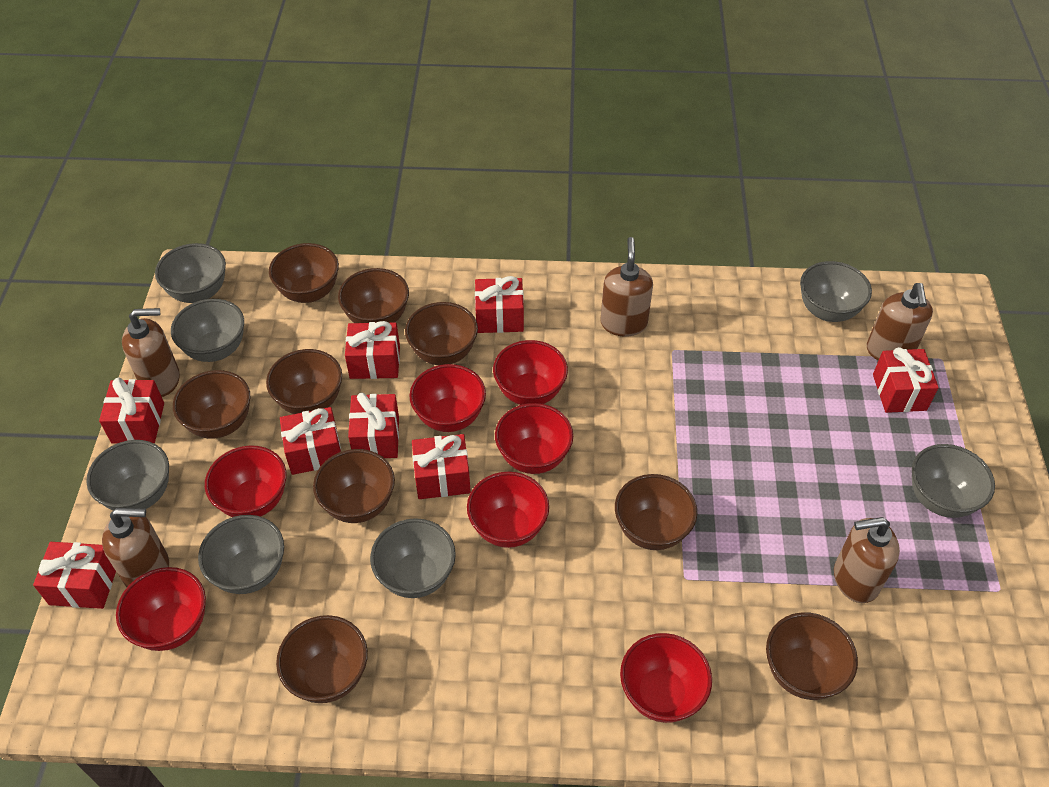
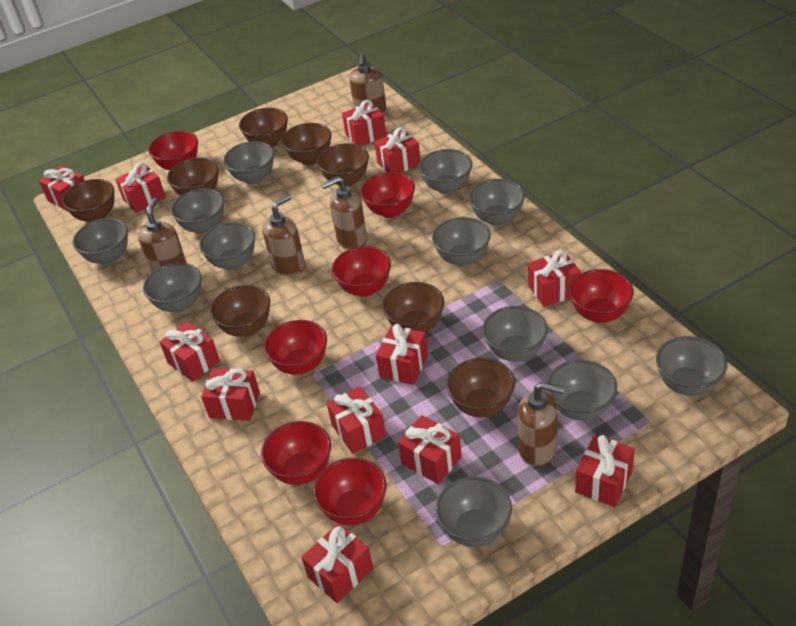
brown bowl: [173,370,250,439] [266,349,342,414] [269,243,339,303] [276,615,368,703] [313,449,395,523] [338,268,409,323] [405,302,478,365] [615,474,697,550] [766,612,858,700] = 9 -> [62,179,114,222] [167,157,219,196] [210,285,270,337] [239,108,288,147] [281,123,331,165] [317,143,369,187] [382,282,444,332] [447,358,515,417] = 8
grey bowl: [86,440,169,510] [155,243,226,303] [171,299,244,362] [198,515,284,594] [370,518,456,598] [800,261,872,322] [912,444,995,518] = 7 -> [73,218,128,265] [143,263,201,313] [171,188,224,234] [199,222,255,270] [223,141,274,184] [419,149,472,194] [432,217,491,266] [435,476,512,547] [469,179,525,226] [482,306,548,361] [547,360,617,420] [656,336,727,396] = 12
red gift: [33,542,116,609] [99,378,164,444] [280,407,341,475] [345,321,400,379] [348,393,399,458] [412,434,471,499] [475,276,524,333] [873,347,939,413] = 8 -> [39,165,85,211] [115,163,166,213] [160,322,220,382] [201,368,260,421] [301,523,373,603] [327,386,386,454] [342,100,387,146] [374,127,421,173] [376,324,428,385] [398,415,462,484] [528,250,581,307] [575,435,635,507] = 12

